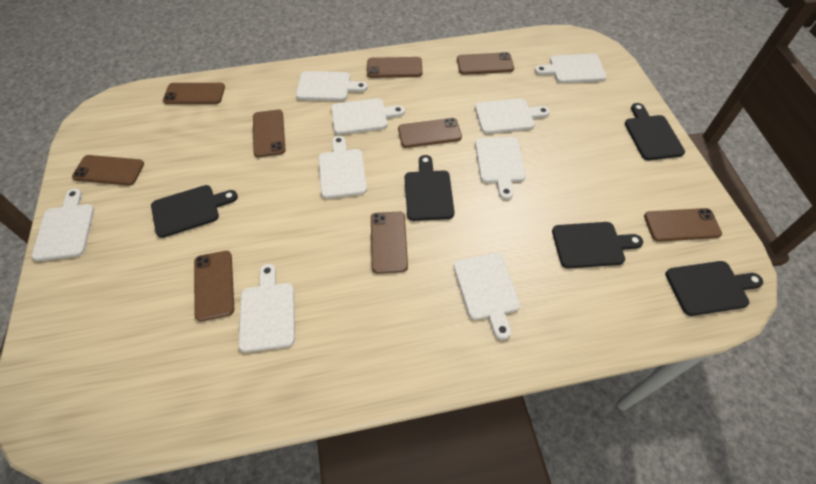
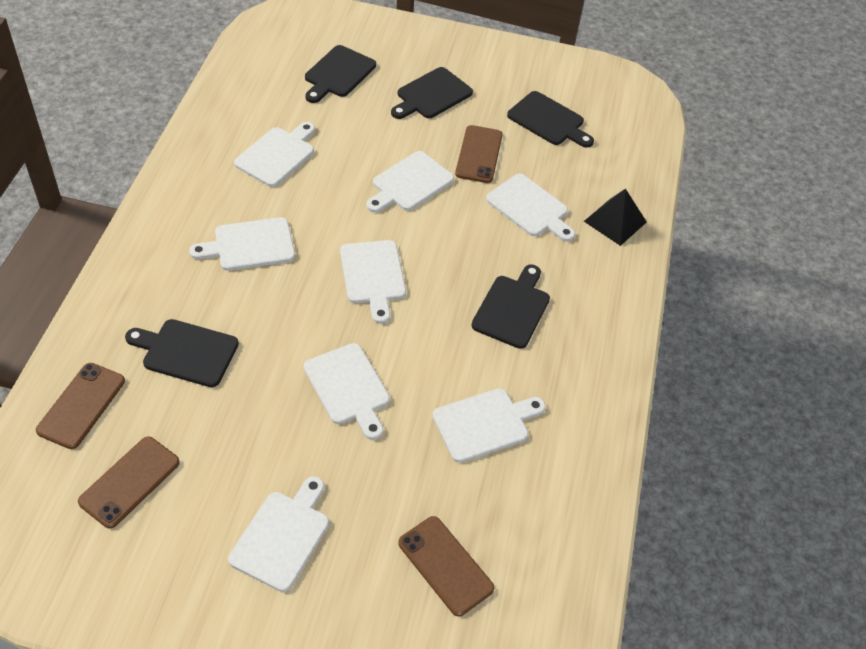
black pyramid: none = 0 -> [584,189,647,246] = 1
brown phone: [72,155,144,186] [163,83,225,104] [194,251,234,321] [253,110,285,157] [367,57,422,78] [371,212,408,274] [398,118,462,148] [457,52,514,75] [644,208,722,242] = 9 -> [36,363,125,449] [78,436,180,529] [398,516,494,617] [455,125,503,183] = 4
white cutting board: [32,189,94,261] [238,264,295,352] [296,71,368,101] [318,136,367,199] [331,98,405,135] [454,253,520,340] [475,98,550,134] [475,137,526,200] [535,54,606,83] = 9 -> [189,217,295,270] [228,476,329,592] [234,122,315,187] [304,343,390,440] [340,240,406,324] [366,151,454,213] [432,388,546,463] [486,174,575,242] = 8

